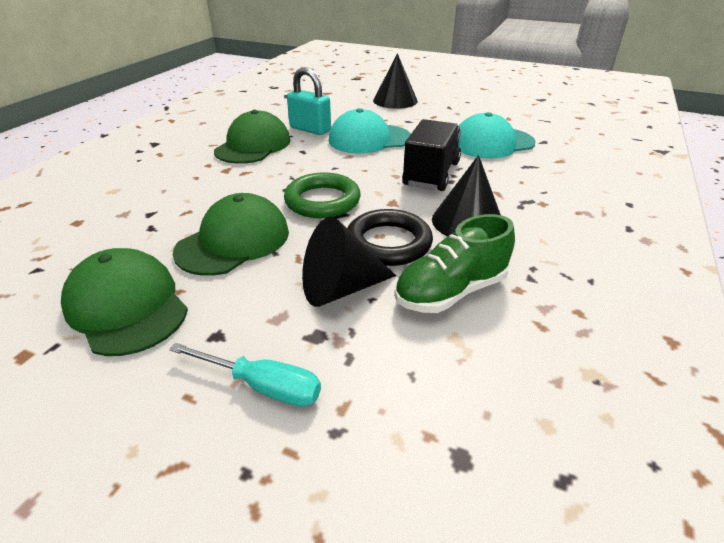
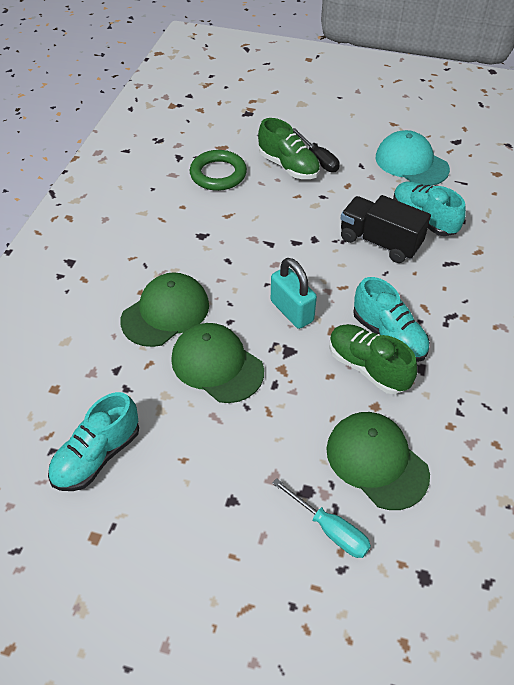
black cone: [302,216,396,307] [373,53,418,109] [432,155,501,237] = 3 -> none = 0
black ring: [347,209,433,266] = 1 -> none = 0
black screwdriver: none = 0 -> [293,128,340,172] = 1
green shoe: [394,214,515,313] = 1 -> [258,118,320,179] [329,324,417,394] = 2
turquoise cap: [329,108,411,154] [458,112,536,158] = 2 -> [376,130,450,186] = 1
turquoise shoe: none = 0 -> [48,392,139,491] [353,277,430,362] [393,181,466,236] = 3

